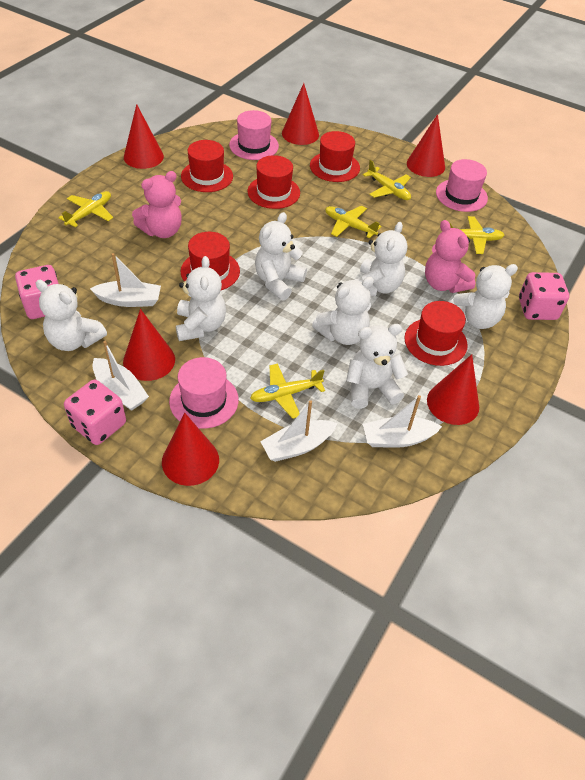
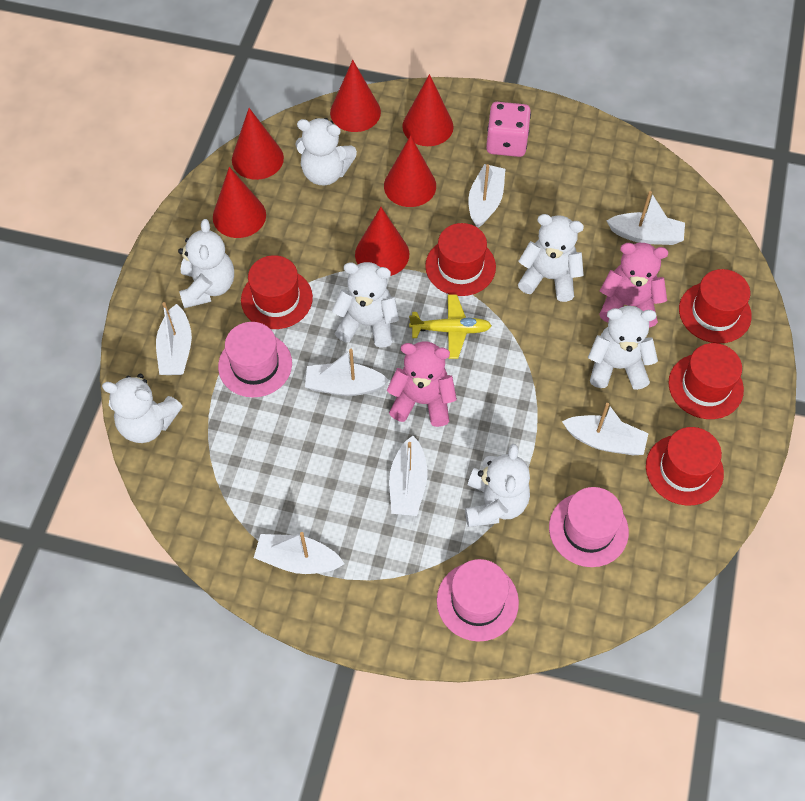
pink dice: [15,265,59,319] [64,380,126,445] [519,272,569,320] = 3 -> [486,102,531,157] = 1
white boat: [90,253,161,307] [92,341,149,411] [260,400,337,462] [363,395,442,448] = 4 -> [156,302,192,375] [254,532,344,574] [305,349,389,396] [389,436,428,516] [468,164,505,228] [562,403,649,455] [607,191,685,245] = 7
yellow plane: [58,191,113,227] [250,364,325,419] [325,206,382,238] [363,160,411,200] [449,216,505,254] = 5 -> [409,294,492,359] = 1

